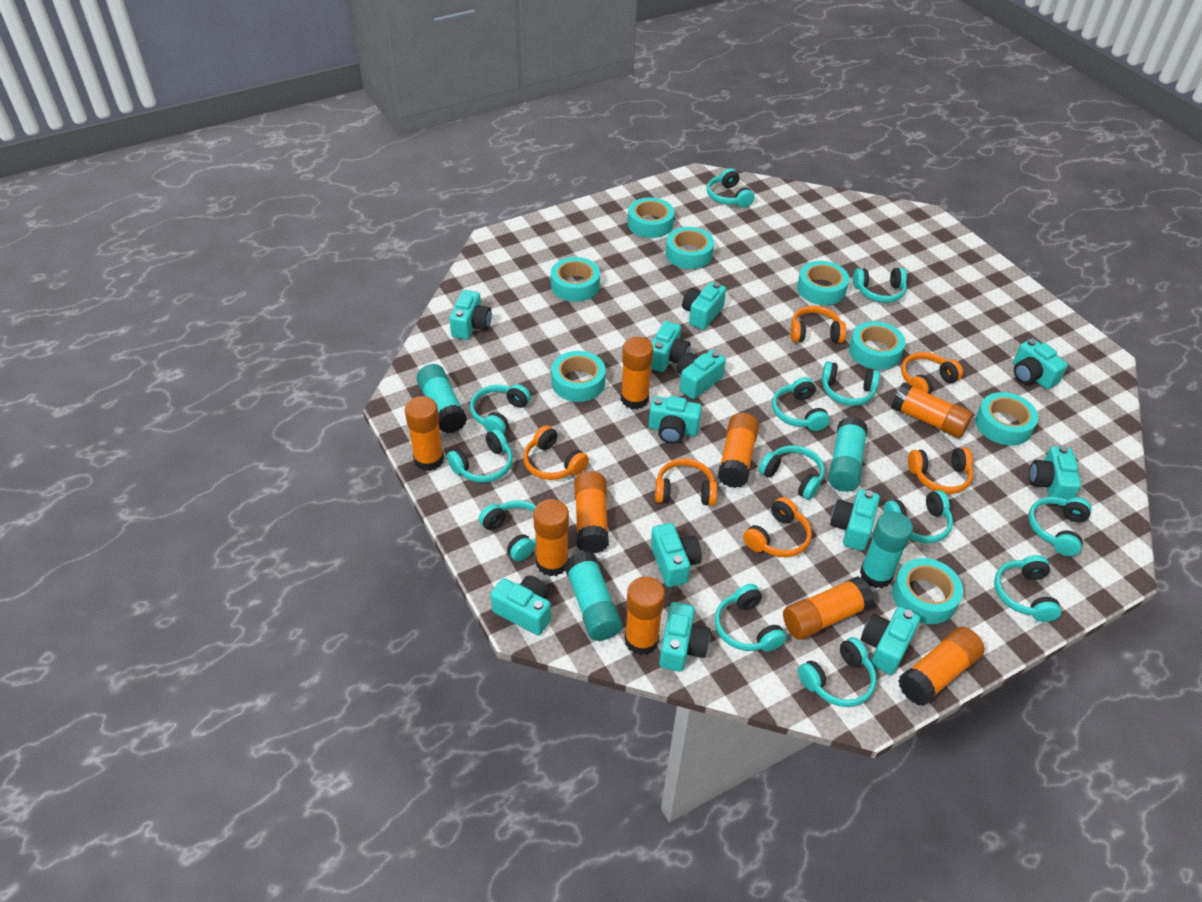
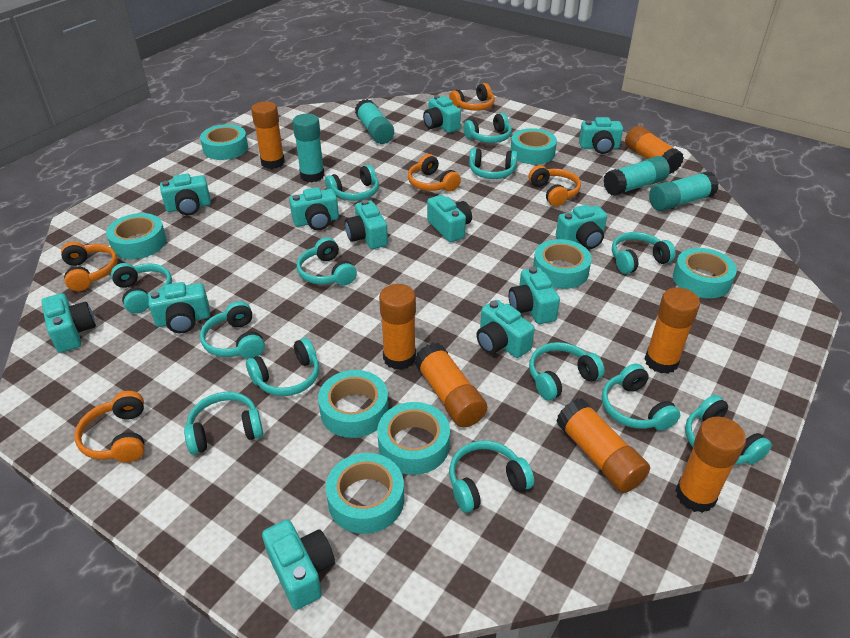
orange glue stick: [405,396,444,471] [533,499,569,576] [574,471,609,553] [621,337,653,409] [624,576,665,655] [718,413,759,488] [783,576,874,640] [891,382,973,438] [898,627,985,706] = 9 -> [251,101,285,169] [379,284,416,370] [414,343,487,427] [556,398,650,493] [625,126,684,174] [645,287,700,374] [675,417,746,513] = 7
orange headphones: [523,425,589,480] [655,458,717,506] [743,497,812,557] [790,306,846,343] [901,352,963,394] [908,447,973,494] = 6 -> [61,242,118,291] [74,391,145,462] [408,154,461,192] [449,83,495,111] [528,165,581,206] = 5

